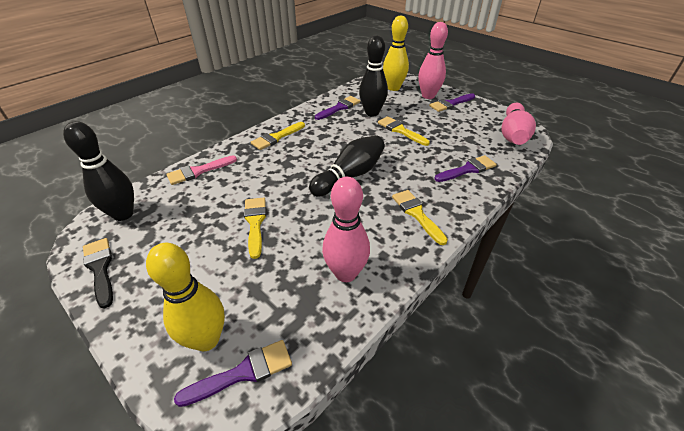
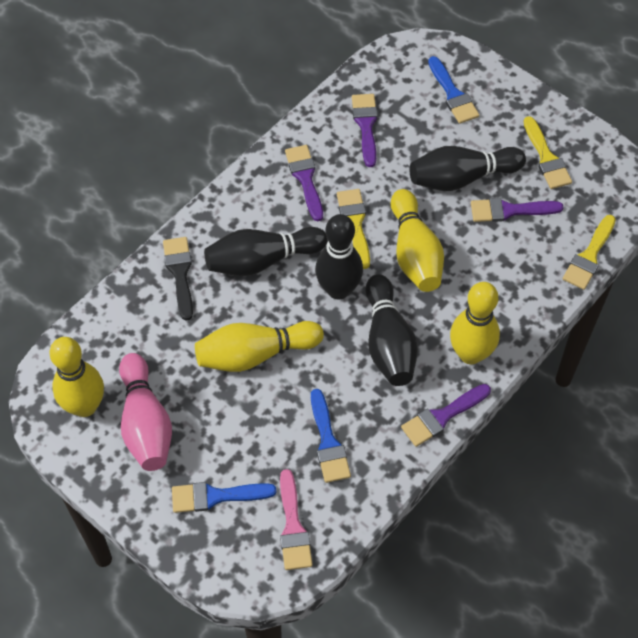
black bowling pin: [63,121,134,221] [309,135,385,197] [359,35,388,117] = 3 -> [204,227,327,276] [315,214,363,300] [365,274,418,386] [409,146,526,191] = 4
blue brush: none = 0 -> [172,482,277,513] [311,389,351,483] [428,56,479,124] = 3
pink bowling pin: [322,176,370,282] [418,22,448,99] [501,103,536,145] = 3 -> [119,353,172,471] = 1
yellow bowling pin: [146,243,225,351] [383,16,409,91] = 2 -> [50,337,104,417] [195,321,324,372] [391,189,444,292] [450,282,500,364] = 4
yellow brush: [244,197,266,259] [251,122,305,150] [378,116,430,146] [392,190,448,245] = 4 -> [337,189,370,269] [523,116,572,189] [563,215,616,290] = 3

